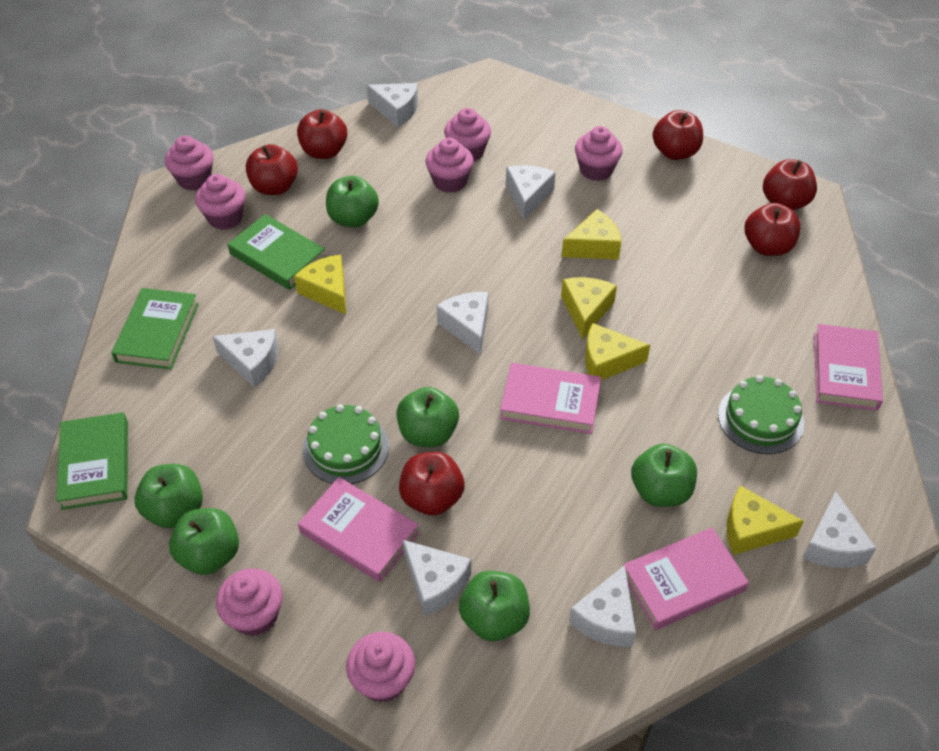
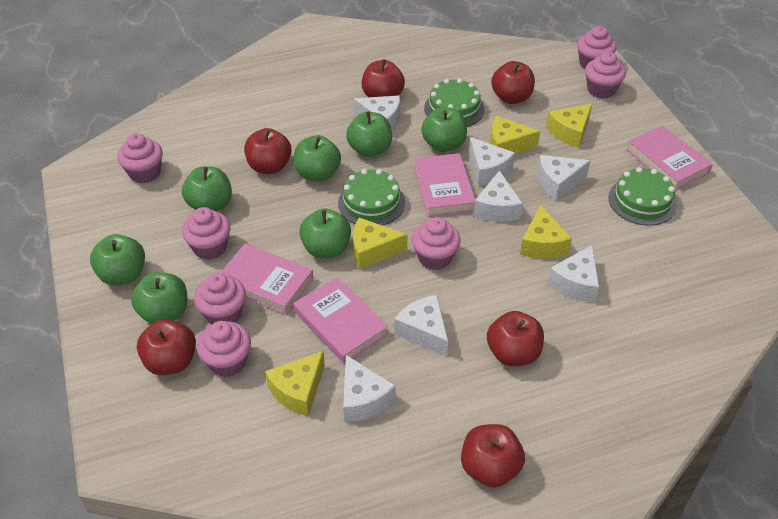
green apple: [134,464,203,528] [169,508,239,575] [326,176,379,228] [396,387,459,447] [459,571,530,641] [631,444,697,507] = 6 -> [90,234,145,286] [131,272,187,324] [182,166,232,212] [294,135,341,182] [299,208,351,258] [346,111,392,157] [421,107,467,152] = 7
green book: [56,412,128,510] [111,288,199,370] [228,214,326,290] = 3 -> none = 0
green cake: [303,404,389,484] [718,375,804,454] = 2 -> [338,169,405,226] [424,78,485,127] [608,167,677,226] = 3

